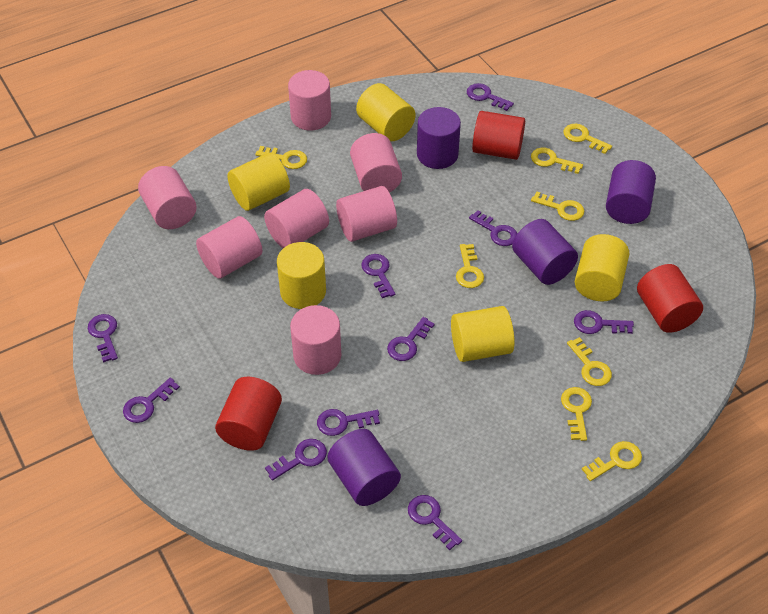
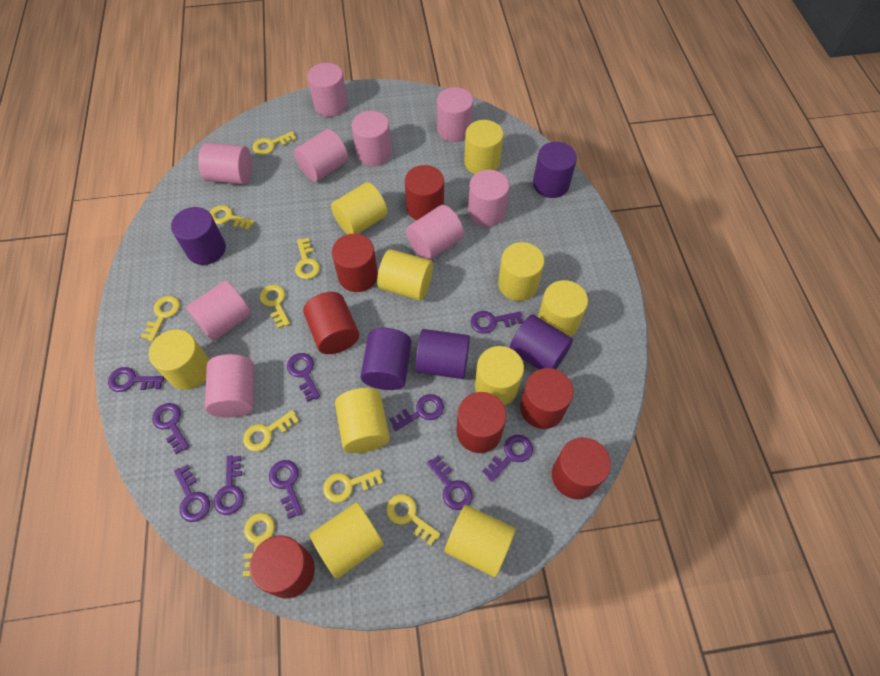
pink cylinder: [138,166,197,229] [196,216,262,279] [264,189,329,248] [288,70,331,130] [290,305,341,375] [336,186,397,242] [350,133,402,193] = 7 -> [186,280,251,341] [198,143,252,185] [205,354,254,418] [294,129,348,182] [307,63,348,117] [352,111,392,166] [406,205,464,260] [437,87,473,142] [468,170,509,227] = 9
purple cylinder: [327,429,401,506] [417,107,461,169] [512,219,578,285] [606,160,656,224] = 4 -> [171,207,226,265] [360,328,411,390] [415,329,470,379] [509,314,573,369] [533,142,577,198] = 5
red cylinder: [215,377,282,451] [472,111,525,160] [637,264,703,333] = 3 -> [250,535,315,599] [303,292,359,354] [332,234,378,292] [405,165,444,220] [457,392,507,453] [520,368,573,429] [552,437,611,499] = 7
yellow cylinder: [227,153,290,211] [277,242,326,309] [356,83,416,141] [451,306,515,362] [575,234,629,301] = 5 -> [149,329,210,390] [310,502,384,579] [331,182,388,234] [335,388,390,453] [377,249,433,301] [445,505,516,577] [464,120,503,174] [475,346,524,406] [498,242,544,301] [538,280,588,337] = 10
yellow key: [256,146,307,169] [456,244,484,288] [531,148,583,174] [531,191,584,221] [561,387,592,441] [564,124,612,154] [567,337,612,386] [582,441,642,481] = 8 -> [141,296,180,341] [210,205,254,230] [243,410,299,451] [243,513,275,577] [253,131,296,155] [260,285,290,329] [295,238,320,279] [323,469,383,503] [386,494,441,546] = 9

